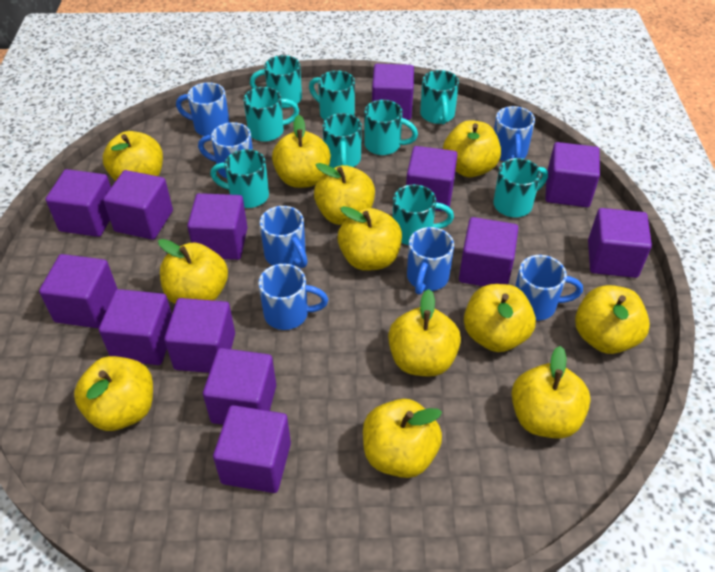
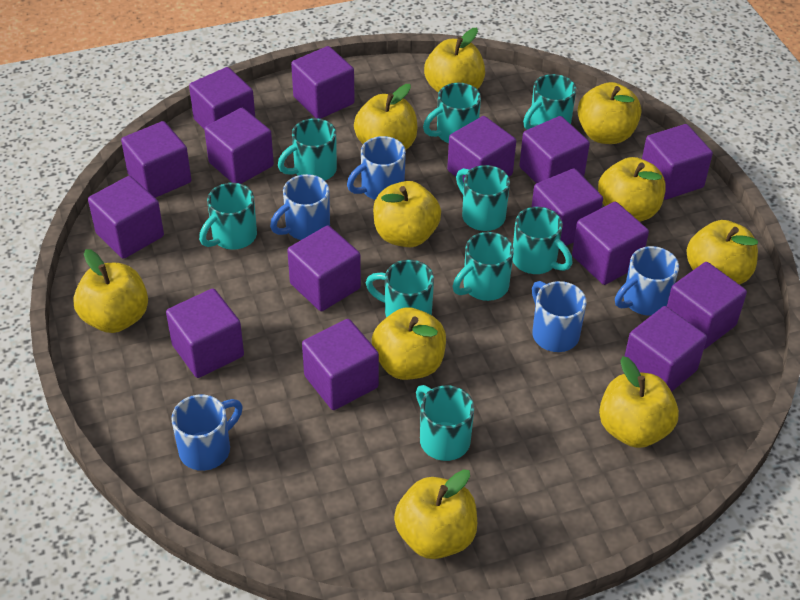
blue mug: [176,82,230,136] [198,122,253,178] [258,264,328,330] [260,206,308,268] [407,227,454,295] [494,106,535,161] [515,255,583,321] = 7 -> [171,394,243,471] [270,174,330,240] [347,136,406,200] [532,281,587,352] [615,246,679,316] = 5
purple cube: [39,254,117,328] [46,169,111,237] [99,289,172,365] [103,170,173,240] [164,298,235,373] [187,193,248,260] [203,348,276,425] [213,405,291,493] [372,64,414,120] [406,146,458,212] [459,217,518,286] [545,142,600,207] [588,208,652,278] = 13 -> [88,176,164,259] [121,121,191,198] [166,288,244,378] [189,67,255,129] [204,108,274,184] [287,225,361,311] [291,46,355,119] [302,319,379,410] [447,116,516,182] [519,116,590,183] [532,168,603,246] [572,202,649,285] [624,306,707,392] [642,124,713,200] [667,262,747,349] = 15
yellow apple: [74,356,153,431] [103,131,163,181] [158,239,228,304] [272,115,331,188] [314,163,375,225] [338,206,402,271] [363,399,442,478] [388,289,461,377] [443,120,501,177] [464,284,536,352] [511,346,591,439] [575,285,650,354] = 12 -> [73,249,148,333] [354,84,418,150] [372,307,446,380] [373,181,441,247] [394,469,477,559] [424,28,485,93] [578,82,641,144] [598,157,666,222] [599,356,679,448] [687,220,758,285] = 10

